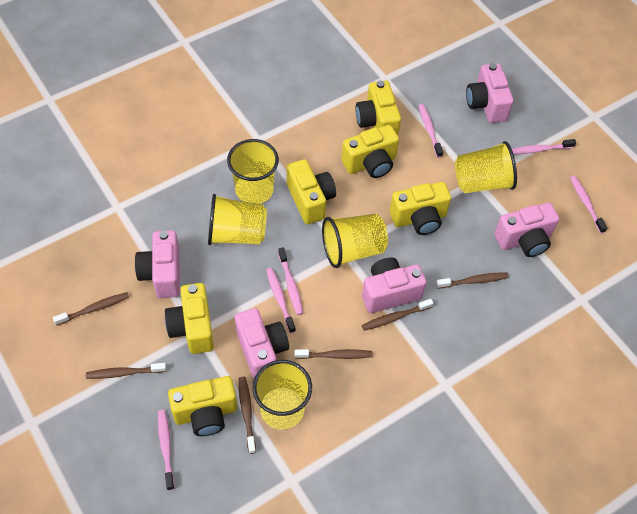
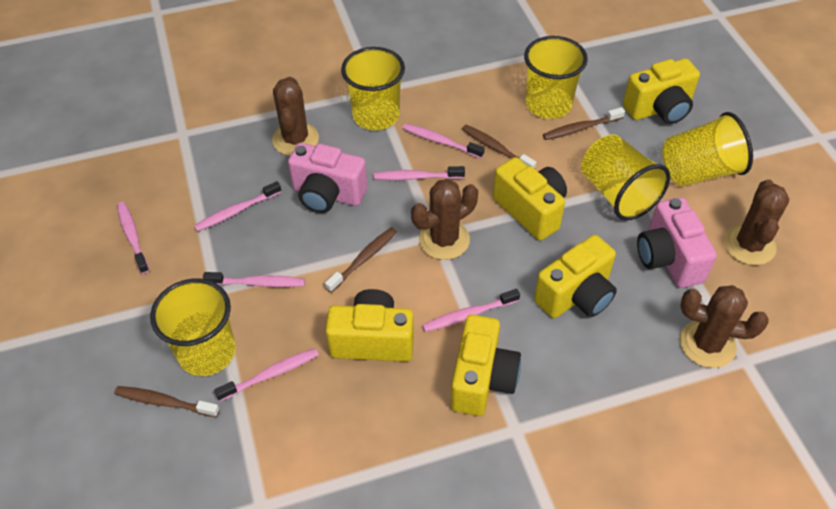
brown cactus: none = 0 -> [272,77,319,156] [411,179,478,260] [680,285,768,368] [723,179,789,265] = 4
brown toothbrush: [53,292,129,326] [86,363,166,379] [239,377,256,454] [295,349,372,359] [362,299,433,331] [436,272,509,289] = 6 -> [114,386,220,417] [325,227,397,293] [462,125,536,169] [543,107,625,140] = 4
pink camera: [135,230,180,298] [235,308,289,379] [362,257,426,313] [466,63,514,123] [494,203,559,257] = 5 -> [288,143,367,213] [637,197,717,288] = 2
pink toothbrush: [158,410,174,490] [266,268,296,333] [278,247,303,315] [419,104,443,158] [512,139,576,154] [570,176,607,233] = 6 -> [117,202,149,274] [194,181,282,232] [203,272,305,287] [214,348,319,401] [373,166,465,180] [403,123,485,158] [422,289,520,332] = 7
yellow camera: [165,283,214,354] [168,376,237,436] [287,159,336,224] [341,125,399,178] [355,80,401,135] [390,182,451,235] = 6 -> [325,289,414,362] [451,314,521,416] [493,157,567,240] [534,235,617,318] [623,58,700,124] = 5

